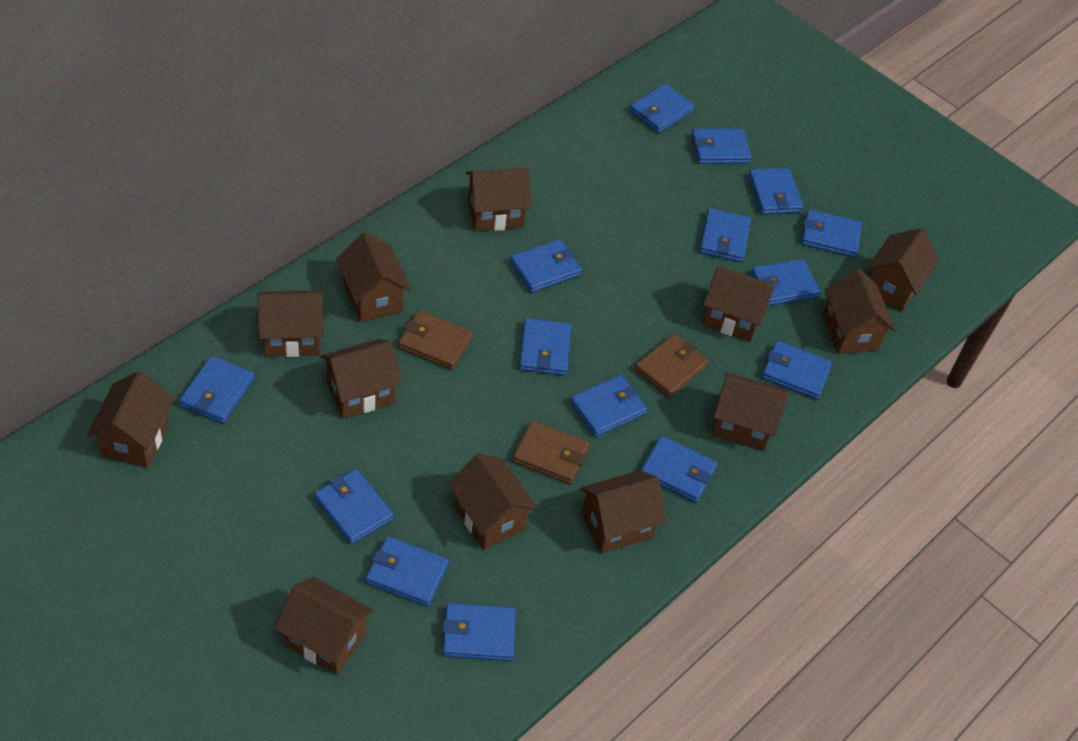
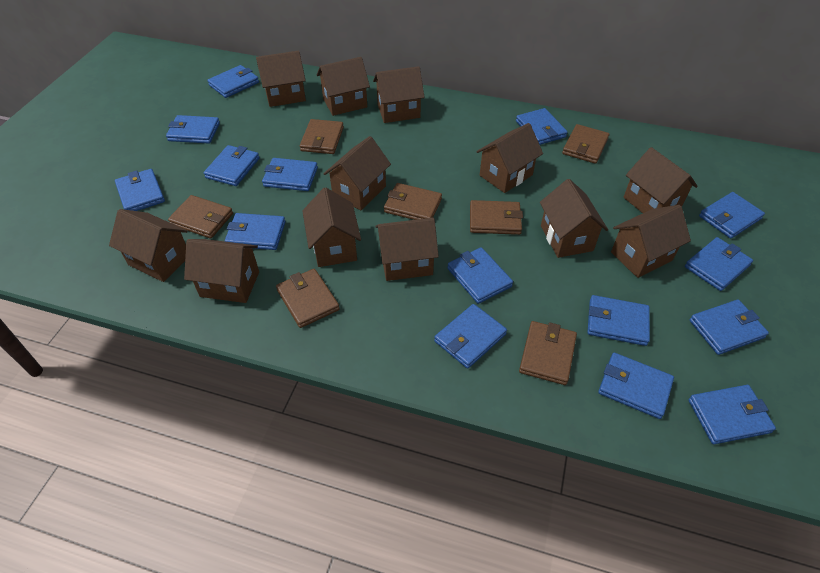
brown wallet: [398,310,473,370] [513,420,590,484] [635,334,709,398] = 3 -> [168,195,233,238] [276,269,340,328] [300,119,344,154] [384,183,442,220] [470,200,523,235] [519,321,577,385] [562,124,609,164] = 7

